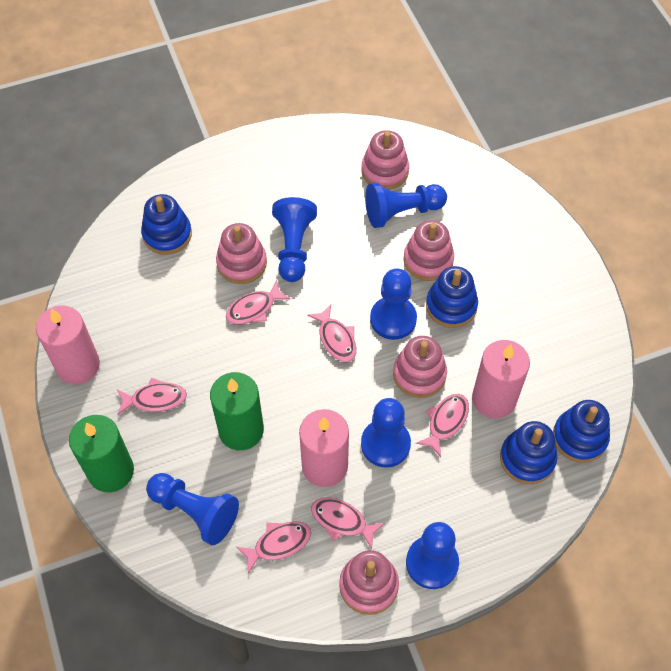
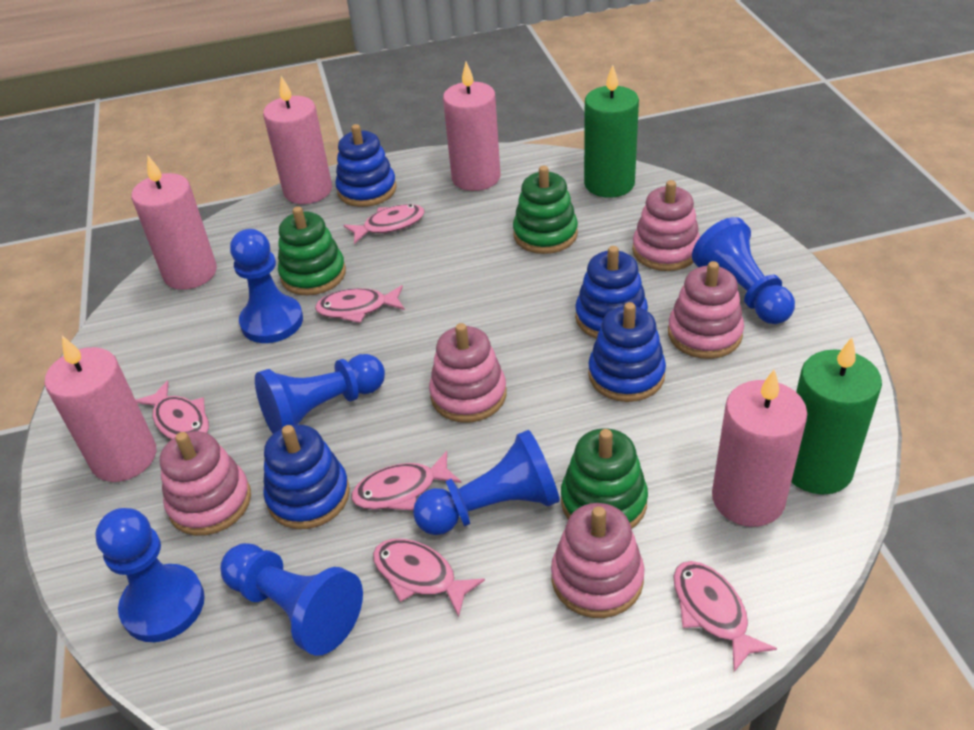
green stacking toy: none = 0 -> [278,206,346,296] [513,166,578,254] [561,428,648,529] = 3
pink candle: [36,305,100,384] [299,409,349,487] [472,340,530,418] = 3 -> [45,336,156,482] [132,156,217,290] [263,76,332,204] [443,62,501,191] [712,369,807,527] = 5

